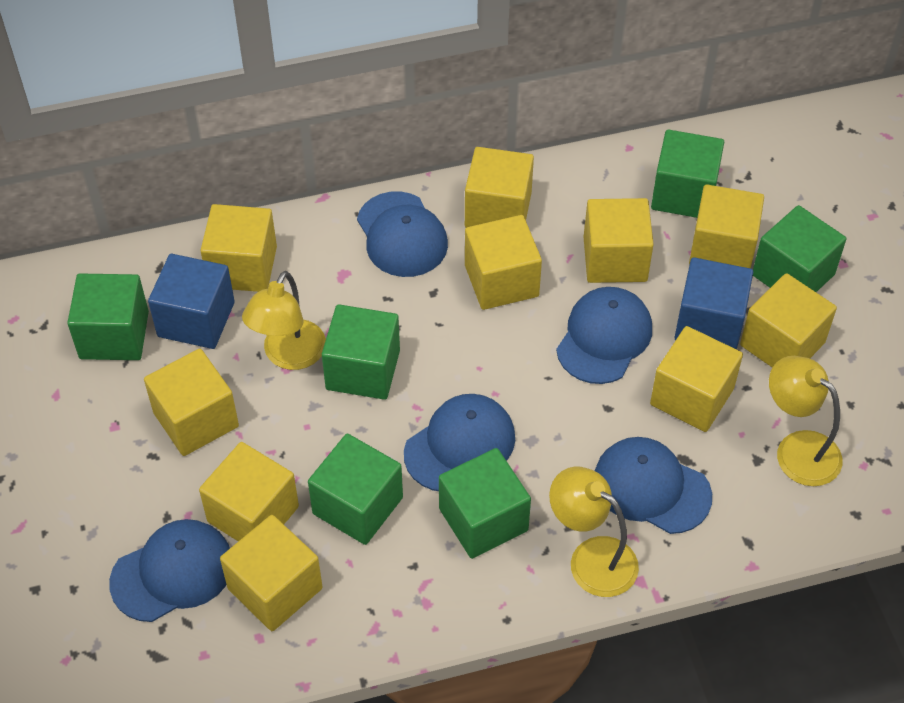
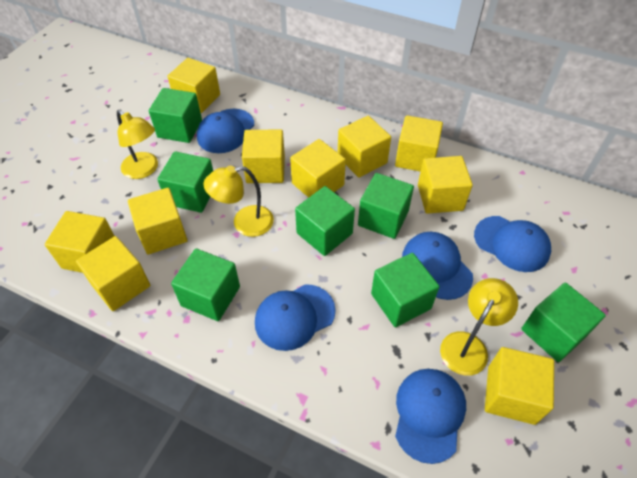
blue cube: [148,254,235,349] [674,257,753,350] = 2 -> none = 0
green cube: [67,274,149,360] [308,434,403,545] [322,304,400,400] [439,448,531,559] [651,130,724,218] [753,205,846,292] = 6 -> [149,88,202,143] [157,151,213,213] [171,249,240,321] [295,186,355,256] [358,173,414,239] [371,253,439,327] [521,283,606,362] = 7

